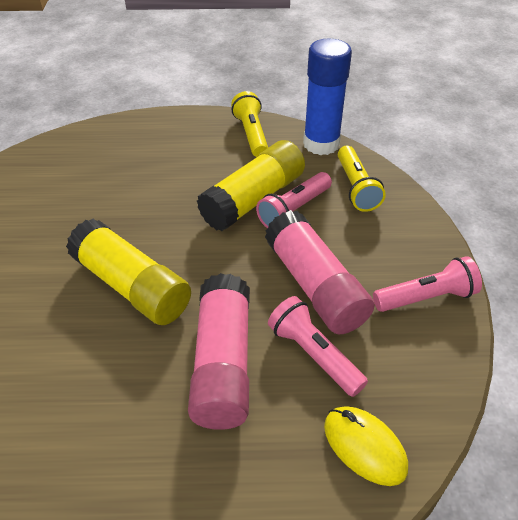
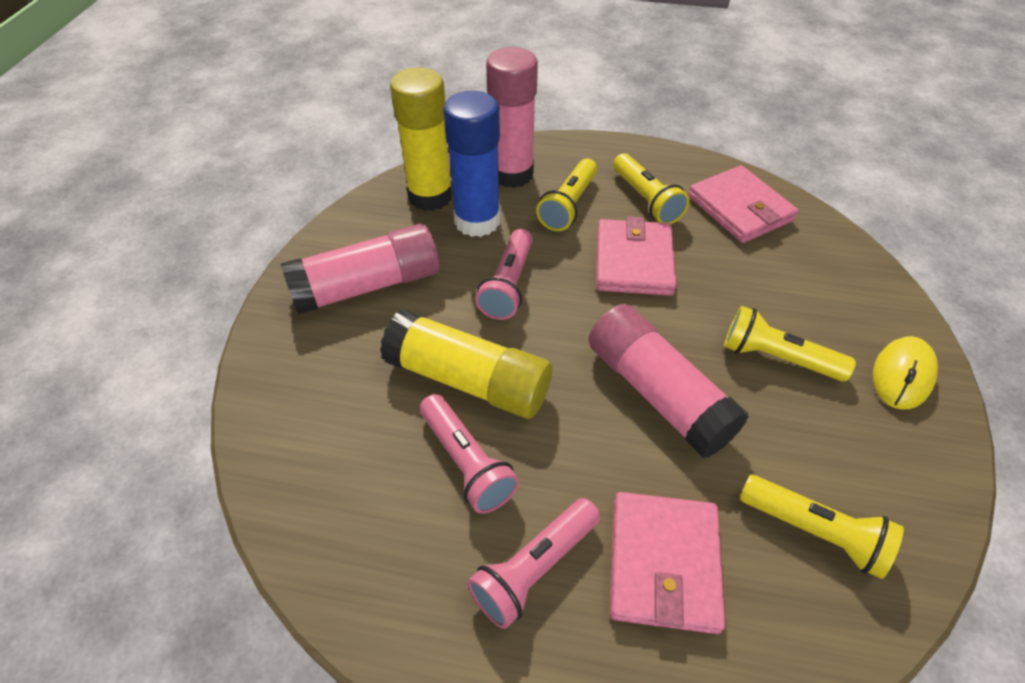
pink glue stick: [188,273,250,430] [265,210,374,334] = 2 -> [281,224,440,315] [486,47,538,188] [589,304,749,459] = 3
pink wallet: none = 0 -> [596,216,677,296] [610,492,725,634] [688,165,799,243] = 3
yellow flashlight: [231,91,268,157] [338,146,386,212] = 2 -> [536,159,597,231] [613,153,690,224] [724,306,856,382] [740,475,904,579] = 4

